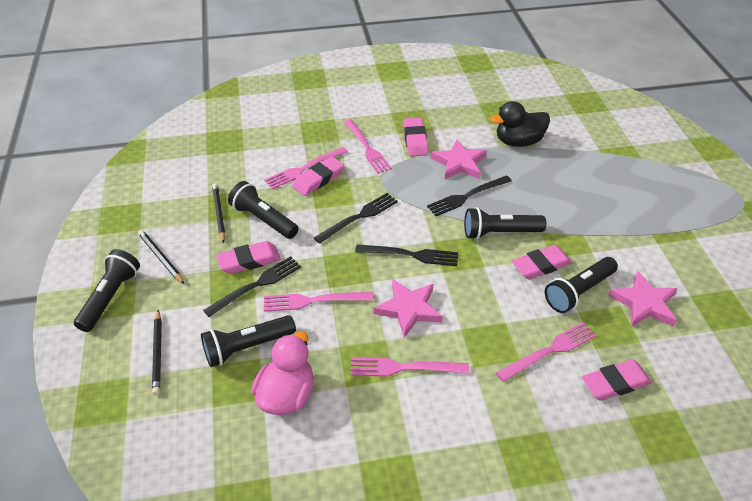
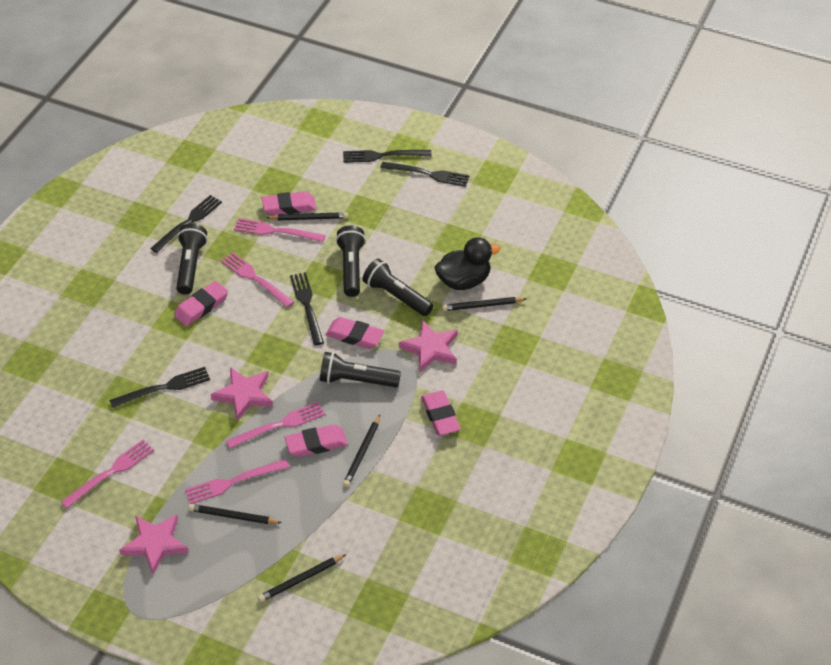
black flashlight: [74,249,140,332] [201,315,296,367] [228,181,299,239] [464,207,546,240] [545,257,618,313] = 5 -> [176,223,208,295] [320,352,401,387] [336,225,366,297] [363,259,434,316] = 4
black fork: [203,256,301,317] [314,193,398,244] [355,245,458,266] [427,175,512,216] = 4 -> [109,367,210,408] [150,195,222,253] [290,272,324,345] [343,150,432,163] [381,162,470,187] = 5
black pencil: [138,230,184,284] [152,310,162,395] [212,183,225,244] = 3 -> [188,504,282,524] [258,554,346,602] [267,212,348,221] [343,415,380,487] [442,297,527,311] = 5
pink duck: [251,331,314,415] = 1 -> none = 0

